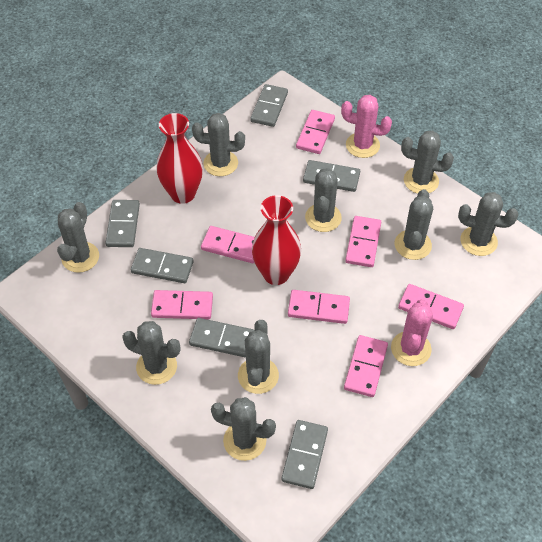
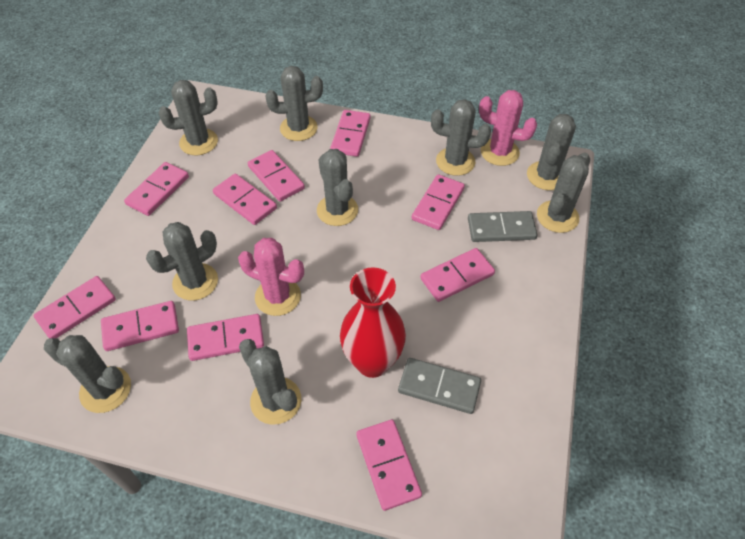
grey domino: [105,200,140,247] [131,248,194,283] [189,318,255,358] [250,84,288,127] [281,420,328,489] [303,160,360,192] = 6 -> [398,358,481,414] [468,211,537,242] = 2
pink domino: [151,290,213,319] [201,226,255,263] [288,290,350,324] [296,110,335,154] [344,335,388,397] [345,216,381,267] [398,284,464,329] = 7 -> [33,276,116,338] [101,301,179,351] [124,162,189,216] [187,314,264,361] [213,174,277,225] [248,150,305,202] [330,110,371,157] [356,419,422,511] [412,174,465,230] [420,248,495,302] = 10
red vase: [156,113,203,204] [252,195,301,285] = 2 -> [340,267,406,378] = 1

